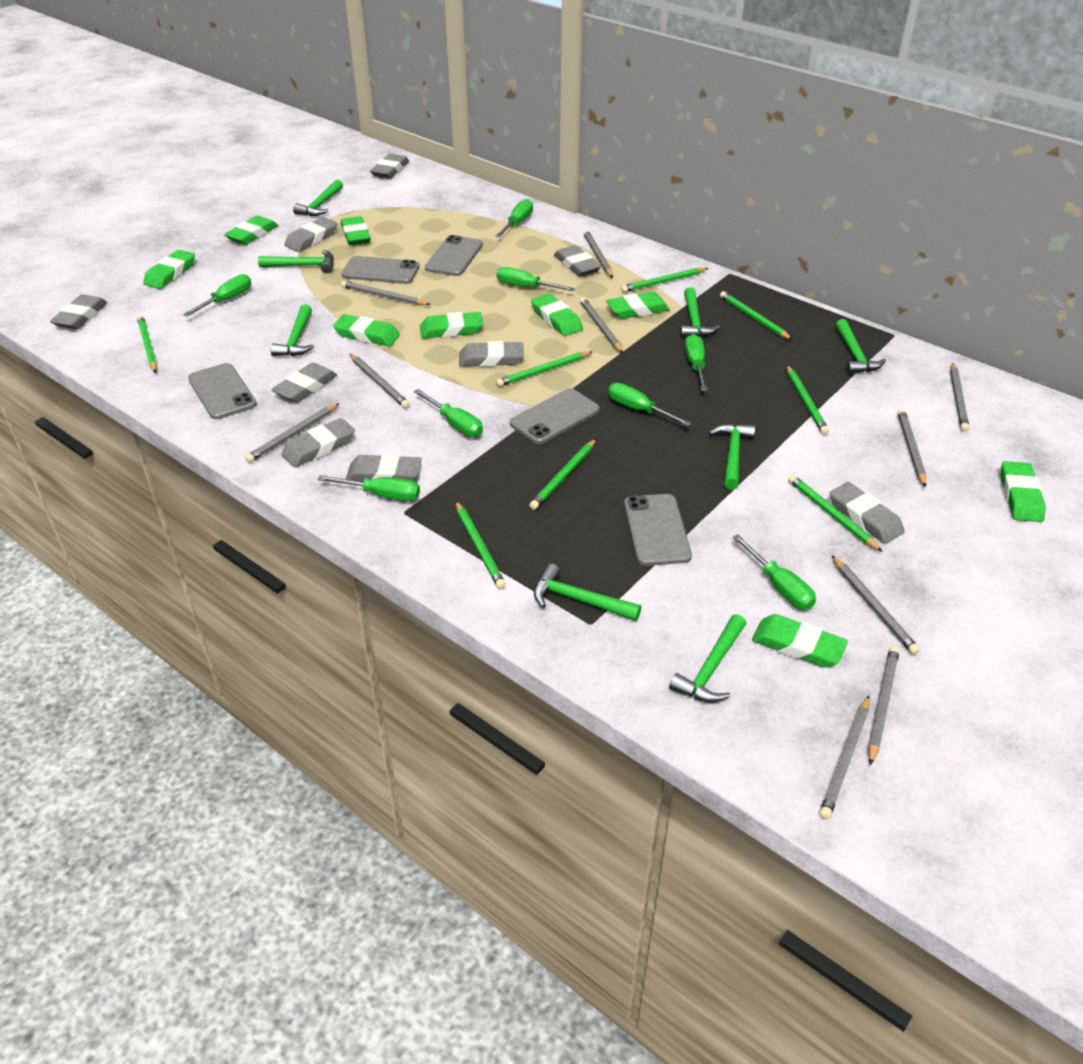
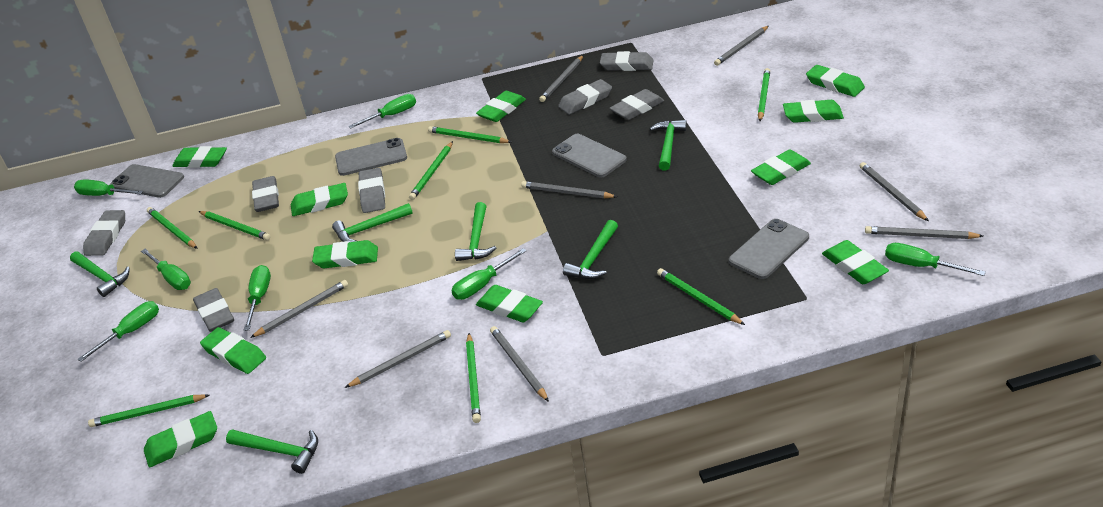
green eraser: [143,250,195,289] [224,215,278,245] [333,314,400,346] [341,216,371,245] [420,312,483,338] [531,294,583,336] [606,292,670,319] [752,614,848,668] [1000,461,1046,522] = 9 -> [144,411,217,467] [173,146,227,168] [200,327,266,374] [291,183,348,216] [312,240,378,268] [476,91,526,122] [476,285,543,322] [751,149,811,185] [783,100,844,123] [806,65,865,97] [822,240,889,284] = 11
green hammer: [258,250,334,273] [271,304,314,356] [293,180,343,216] [534,564,641,621] [669,614,746,703] [680,287,720,338] [709,423,755,490] [835,319,886,374] = 8 -> [70,252,130,297] [226,429,318,474] [332,203,413,242] [455,202,496,261] [563,220,618,279] [650,120,687,170] = 6
green screwdriver: [183,274,251,317] [318,475,420,501] [414,389,483,437] [496,199,533,237] [497,267,575,291] [608,383,692,426] [685,334,708,391] [732,534,816,610] = 8 -> [74,179,143,196] [78,301,159,362] [141,249,191,290] [244,265,271,331] [348,94,416,129] [451,248,527,300] [885,243,986,276] = 7
grey eraser: [50,295,107,329] [271,362,337,403] [281,418,355,467] [284,217,337,252] [346,454,422,482] [370,154,409,179] [459,341,524,367] [554,245,601,276] [830,482,905,544] = 9 -> [83,210,125,256] [193,288,234,332] [252,176,279,212] [358,168,385,213] [558,79,612,115] [600,51,654,71] [610,89,664,120] = 7
grey pencil: [245,403,339,463] [341,281,431,305] [349,353,410,408] [580,297,623,353] [583,230,613,278] [819,696,870,820] [832,556,920,655] [868,646,900,765] [898,409,926,488] [950,362,969,431] = 10 -> [250,280,348,338] [345,330,451,388] [490,326,549,402] [521,181,618,198] [539,55,583,102] [714,26,768,66] [860,162,929,221] [865,226,983,239] = 8
grey phone: [188,363,257,419] [342,256,419,284] [425,235,483,276] [510,388,600,444] [624,494,692,566] = 5 -> [110,164,184,198] [335,138,407,176] [552,134,627,178] [729,219,809,279] = 4

